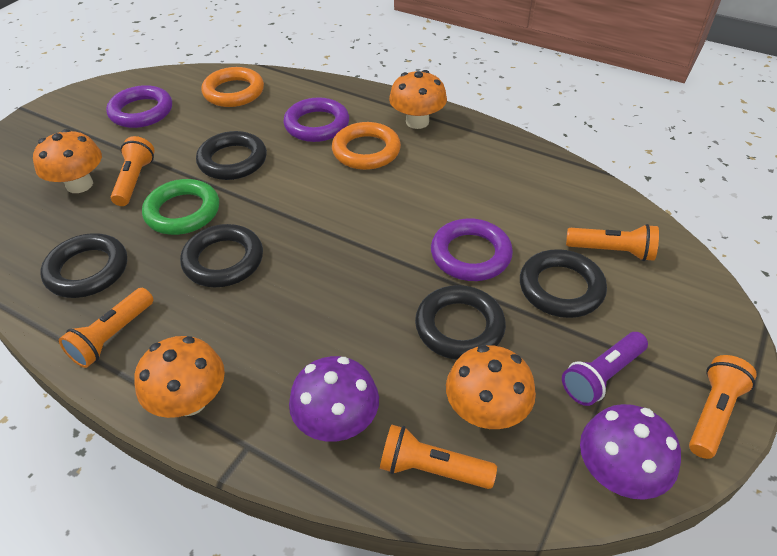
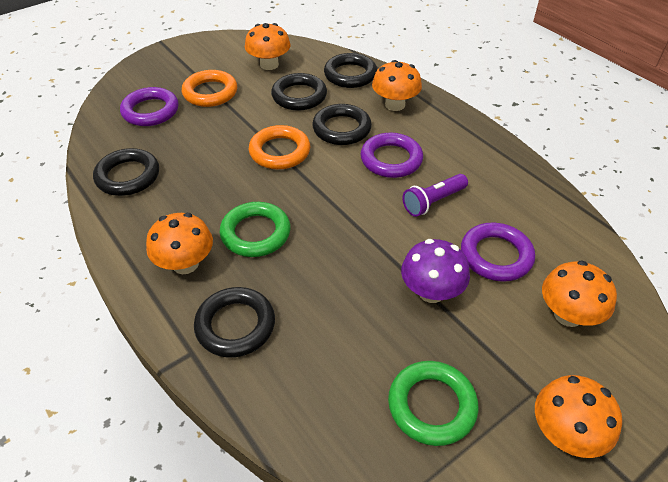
green ring: [142,179,219,235] = 1 -> [220,202,291,257] [388,361,479,446] = 2
orange flashlight: [59,288,154,368] [111,136,155,206] [380,424,497,489] [566,224,659,261] [689,355,757,459] = 5 -> none = 0
orange mushroom: [33,129,102,193] [134,336,225,418] [389,70,447,129] [446,345,536,429] = 4 -> [146,213,213,274] [245,23,291,70] [372,60,422,111] [535,375,622,458] [542,260,617,327] = 5
purple mushroom: [289,356,379,442] [580,404,681,500] = 2 -> [401,239,470,303] = 1

